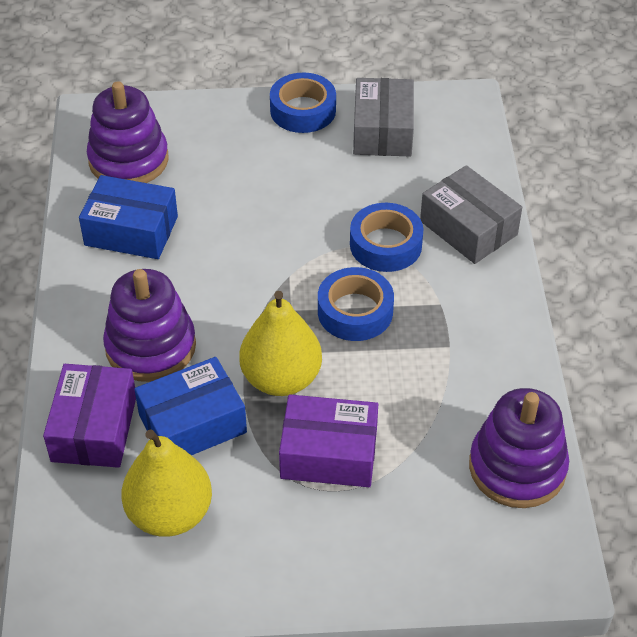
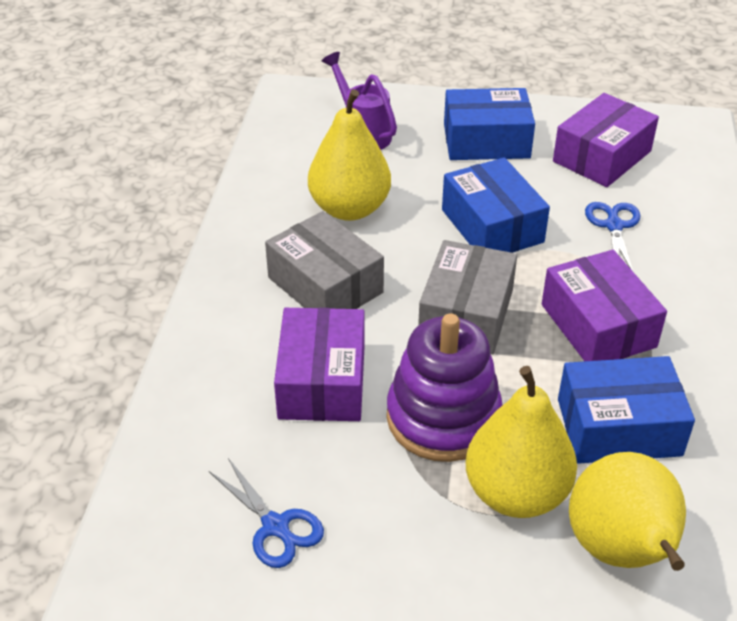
blue box: [79,175,178,259] [134,357,247,455] = 2 -> [442,158,550,253] [444,88,535,160] [558,356,695,464] = 3
blue scissors: none = 0 -> [209,458,324,568] [585,202,640,271] = 2
blue tape: [270,73,336,133] [318,267,394,341] [350,203,424,272] = 3 -> none = 0
purple box: [43,364,136,468] [279,395,378,487] = 2 -> [274,308,365,421] [542,250,667,361] [553,93,659,187] = 3
purple stacking toy: [87,81,169,183] [103,269,196,382] [469,388,569,508] = 3 -> [387,313,502,462] = 1
purple watering can: none = 0 -> [322,52,397,150] = 1
yellow pear: [121,429,212,537] [239,291,322,396] = 2 -> [308,89,391,221] [466,366,577,518] [569,452,686,571] = 3

